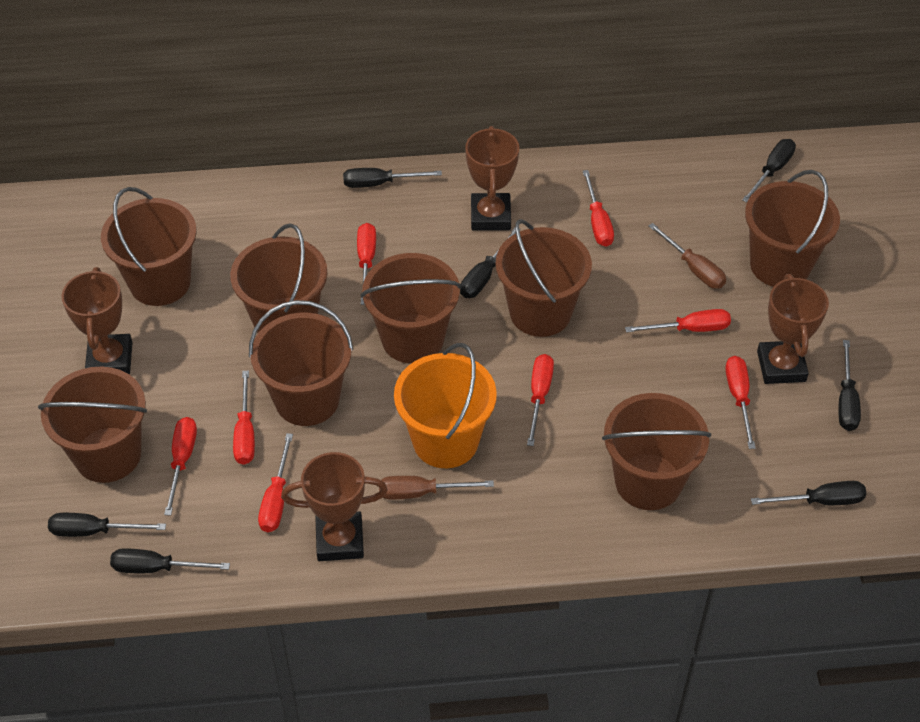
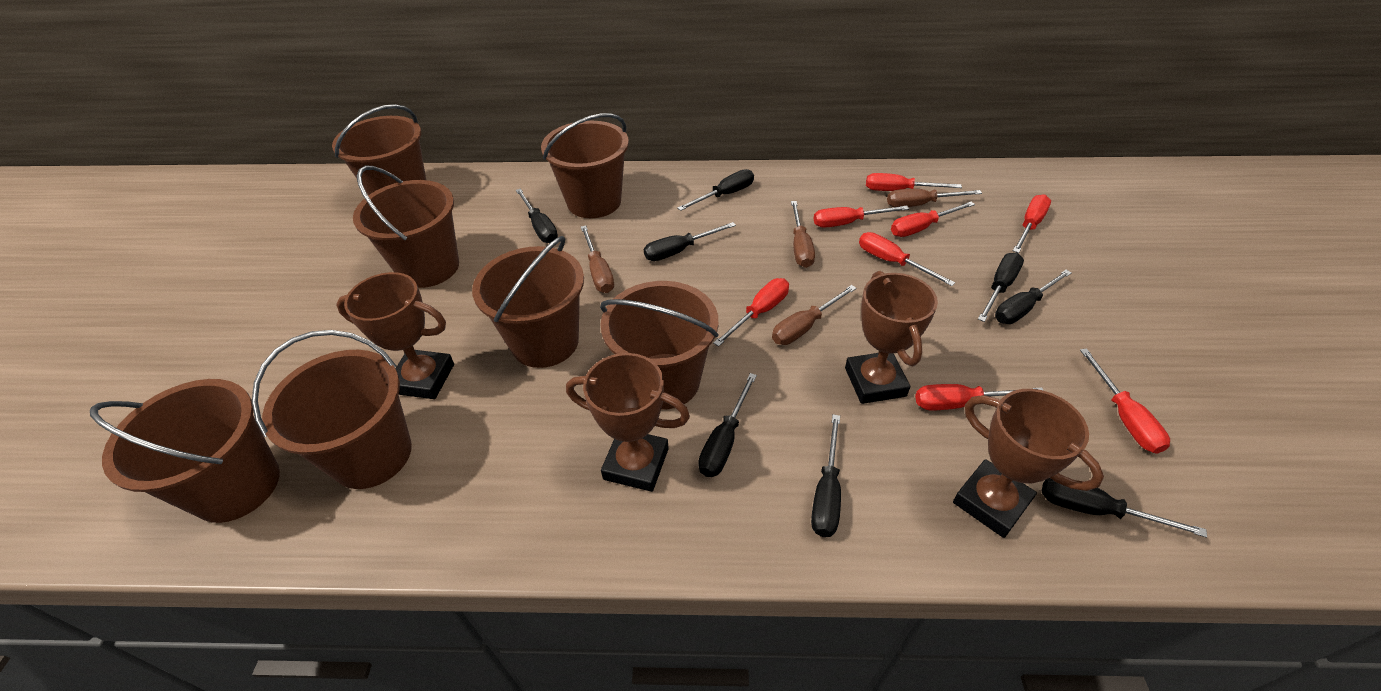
black screwdriver: [48,513,166,537] [110,548,230,573] [343,168,442,188] [460,228,520,298] [742,139,796,202] [751,481,866,505] [838,340,861,431] = 7 -> [516,189,558,243] [644,222,736,261] [677,169,754,211] [698,373,757,477] [811,414,841,537] [978,253,1024,322] [995,270,1072,324] [1042,478,1207,538] = 8
brown bucket: [38,366,147,483] [101,187,197,306] [230,223,327,334] [249,300,353,426] [361,253,461,364] [495,219,592,337] [602,393,711,510] [745,170,840,287] = 8 -> [90,379,280,523] [252,330,412,489] [332,104,426,195] [353,166,459,288] [472,236,584,368] [541,113,629,218] [600,281,719,409] = 7
brown screwdriver: [379,476,494,499] [649,223,726,289] = 2 -> [581,226,614,293] [772,285,857,345] [791,201,815,268] [887,189,982,207] = 4
orange bucket: [394,343,497,468] = 1 -> none = 0

